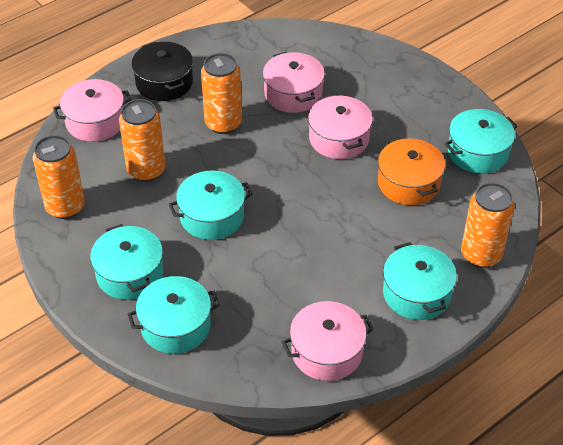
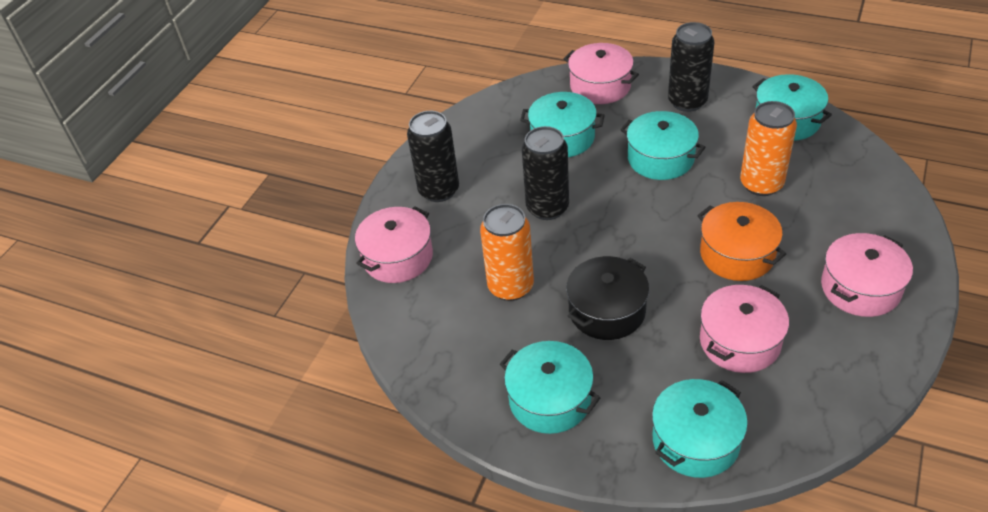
black can: none = 0 -> [407,111,459,202] [522,126,569,220] [668,22,715,112] = 3
orange can: [33,135,85,219] [119,99,166,182] [201,53,242,134] [461,183,515,268] = 4 -> [480,204,534,301] [740,101,797,196] = 2

